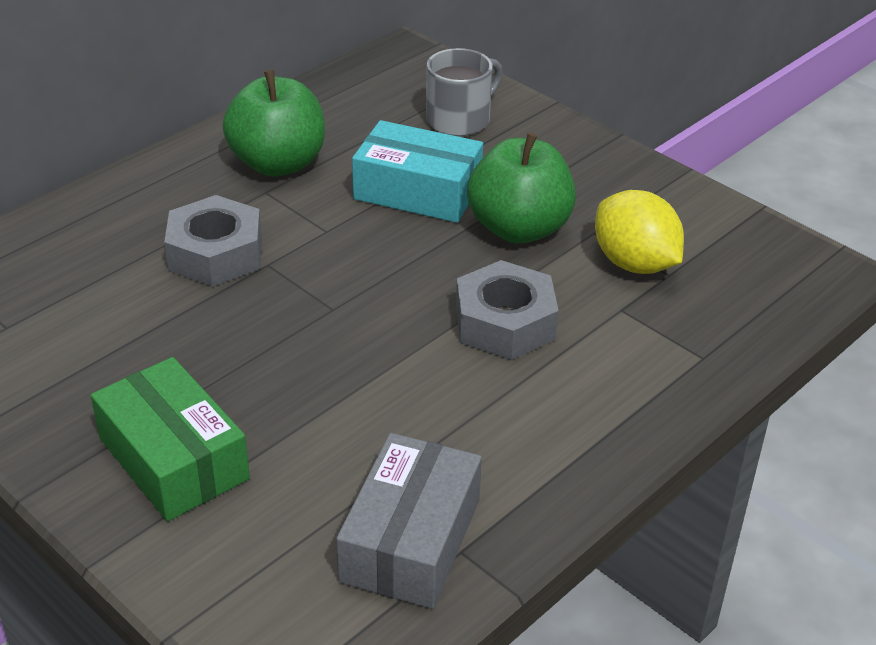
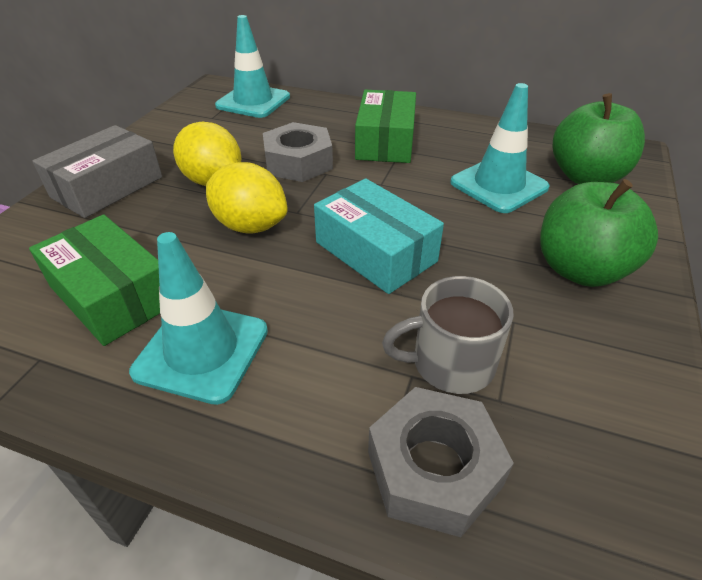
green box: [91,357,250,521] = 1 -> [29,214,160,346] [355,90,416,163] = 2
turquoise traffic cone: none = 0 -> [129,232,268,405] [215,15,290,118] [450,83,549,213] = 3
yellow lemon: [595,190,684,274] = 1 -> [173,122,241,186] [206,162,288,234] = 2

